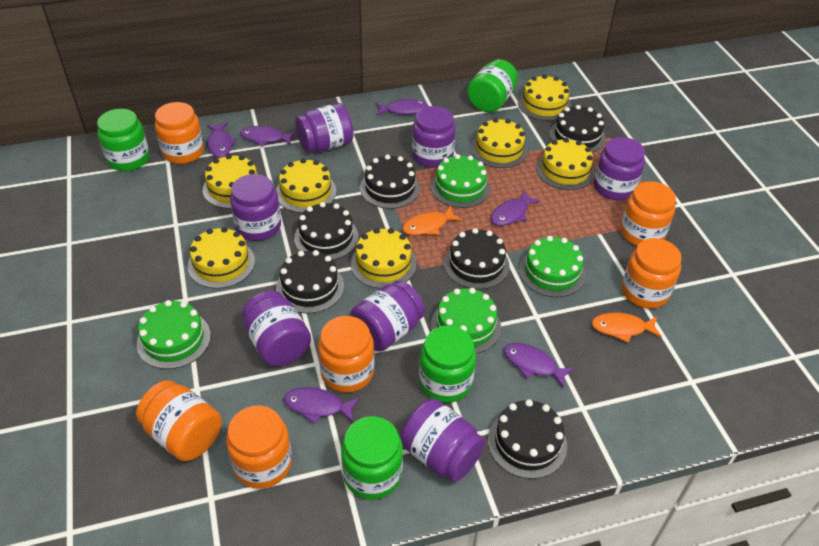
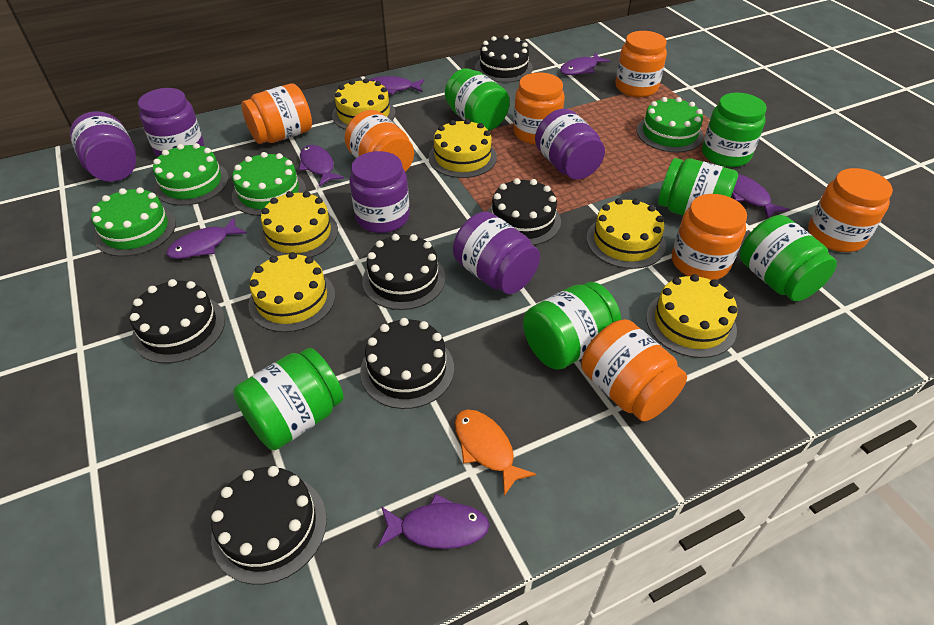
green jar: [97,109,150,171] [341,416,403,500] [419,325,476,403] [467,59,518,113] = 4 -> [233,348,344,450] [445,68,510,131] [523,282,621,370] [658,158,738,215] [702,93,767,167] [740,215,837,302] = 6
orange fish: [402,205,462,235] [591,312,662,343] = 2 -> [455,409,536,496] = 1
orange jar: [136,380,222,461] [155,102,204,164] [226,405,292,489] [318,316,374,393] [620,181,676,246] [622,238,682,309] = 6 -> [241,84,312,144] [345,110,414,172] [513,73,565,145] [581,319,687,422] [616,31,667,97] [672,194,747,280] [808,168,893,252] = 7
purple jar: [230,174,281,241] [242,291,311,366] [295,103,354,153] [350,280,425,351] [400,399,485,482] [412,106,456,168] [594,137,645,200] = 7 -> [70,111,136,182] [138,88,204,157] [349,151,410,233] [453,211,540,294] [535,109,605,180] = 5
yellow cake: [188,227,255,289] [203,154,258,209] [276,158,337,213] [351,228,417,289] [471,118,528,168] [518,74,571,121] [536,138,595,190] = 7 -> [248,252,335,332] [259,191,338,257] [332,78,395,130] [429,119,497,178] [586,198,666,269] [646,274,737,358] = 6

